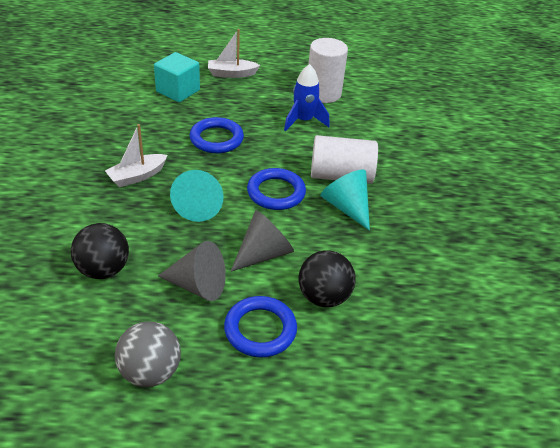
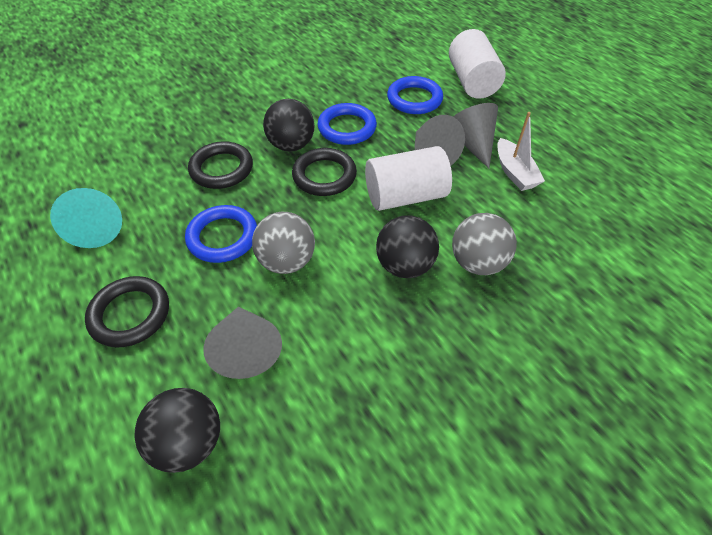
black ball: [71,223,129,279] [298,250,355,307] = 2 -> [134,388,220,473] [263,99,315,152] [376,216,439,278] = 3
black ring: none = 0 -> [85,276,169,348] [188,141,253,189] [292,148,357,196] = 3
blue rocket: [284,64,330,131] = 1 -> none = 0
grey ball: [115,321,181,387] = 1 -> [252,212,315,274] [452,213,517,275] = 2
grey cone: [158,241,226,301] [231,210,294,272] = 2 -> [203,307,282,379] [415,115,465,165] [453,103,498,169] = 3
turquoise cone: [170,170,224,222] [321,169,370,231] = 2 -> [50,188,122,248] = 1
turquoise cube: [154,52,200,102] = 1 -> none = 0
white boat: [105,124,167,187] [208,29,260,78] = 2 -> [497,112,545,191] = 1

